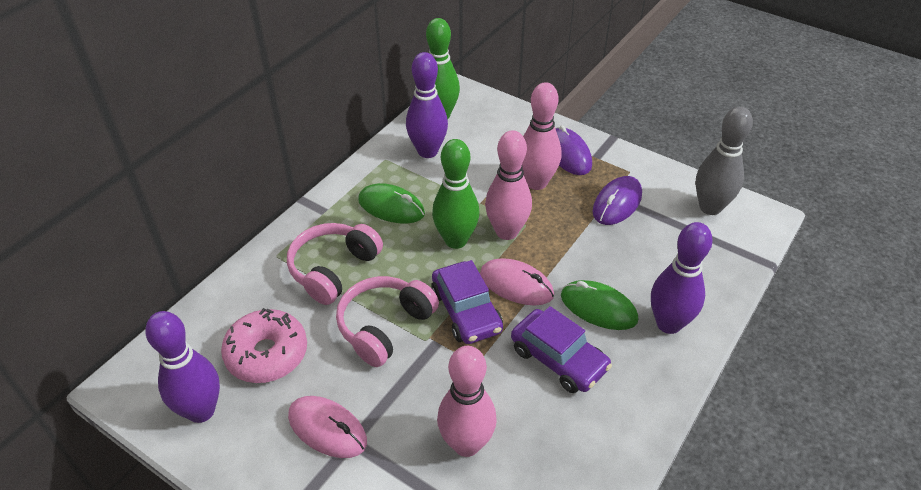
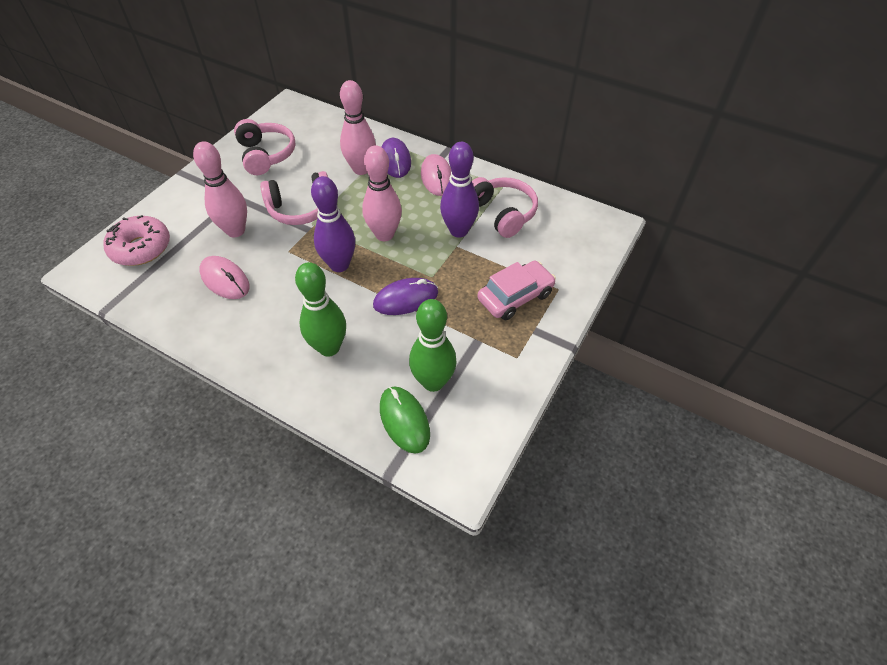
green mouse: [358,183,425,224] [561,280,638,330] = 2 -> [380,386,430,454] = 1
grey bowling pin: [696,107,753,215] = 1 -> none = 0
pink car: none = 0 -> [477,261,556,320] = 1
pink headphones: [287,223,383,305] [336,276,439,367] = 2 -> [234,119,296,175] [260,171,328,225] [472,177,538,238] = 3
purple bowling pin: [145,311,220,423] [406,52,448,158] [651,222,713,334] = 3 -> [311,176,355,272] [440,142,479,238] = 2
purple car: [431,260,503,344] [511,306,612,393] = 2 -> none = 0

